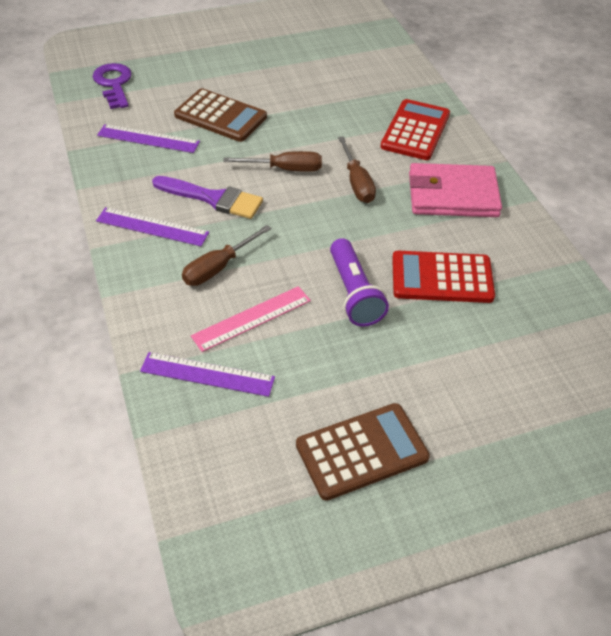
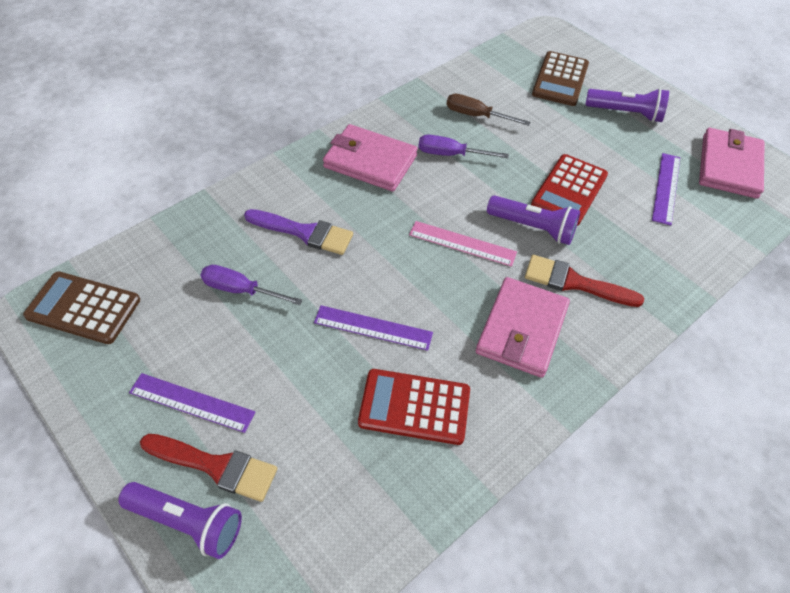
brown screwdriver: [182,225,271,286] [223,151,322,172] [338,136,376,203] = 3 -> [447,94,530,126] = 1
pink wallet: [409,163,502,217] = 1 -> [323,124,418,191] [476,277,570,378] [699,128,764,199] = 3
purple flashlight: [330,238,389,327] = 1 -> [118,482,242,559] [487,195,580,245] [585,88,669,122] = 3
purple key: [92,63,132,109] = 1 -> none = 0
purple screwdriver: none = 0 -> [201,265,303,305] [418,135,509,158] = 2
red brush: none = 0 -> [140,434,278,502] [525,255,644,307] = 2

